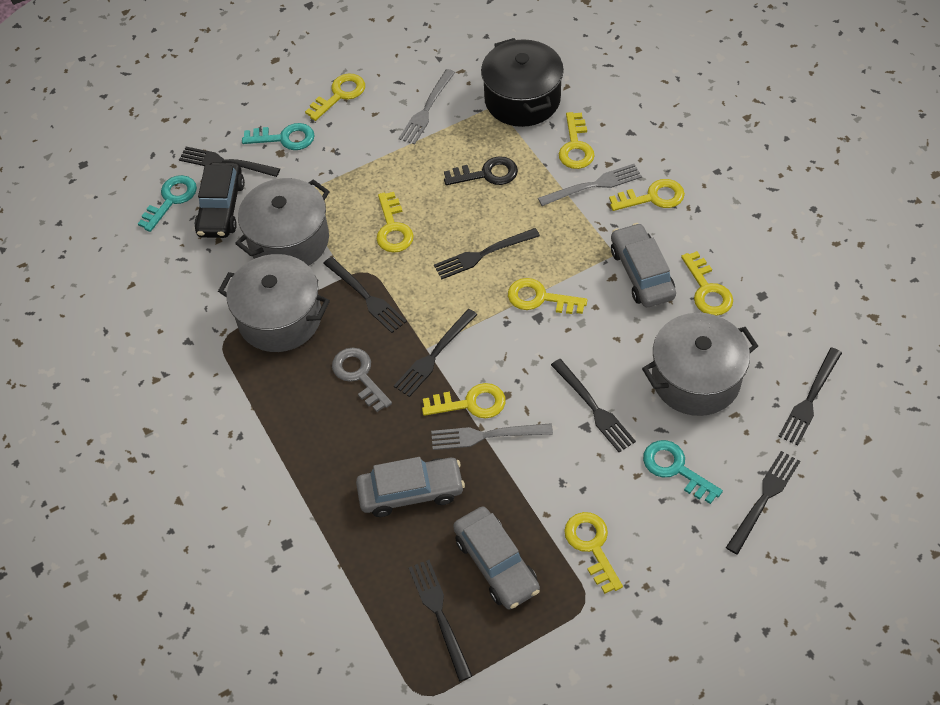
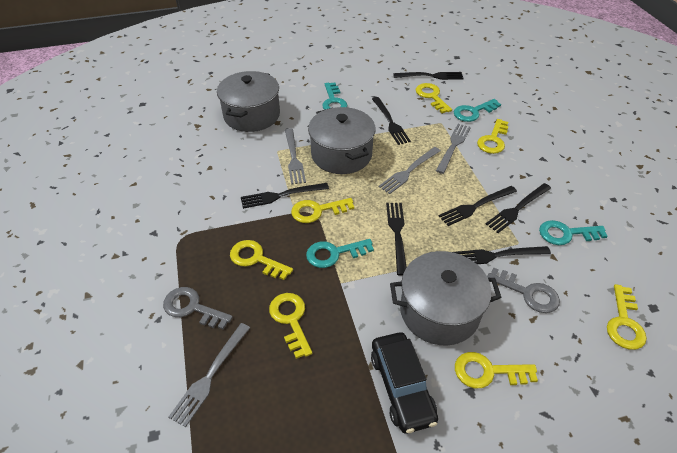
black fork: [179,147,280,177] [323,257,407,333] [394,309,477,397] [409,560,472,682] [434,228,540,279] [551,359,636,452] [726,451,800,554] [778,348,842,446] = 8 -> [241,183,329,209] [372,97,411,145] [386,203,407,276] [393,72,464,80] [439,186,517,226] [453,246,551,264] [486,183,551,233] = 7
black key: [444,156,518,185] = 1 -> none = 0
black pot: [481,38,564,127] = 1 -> none = 0
grey car: [356,457,465,517] [453,506,540,610] [611,223,676,307] = 3 -> none = 0
grey fork: [399,69,455,145] [431,423,553,450] [538,164,642,206] = 3 -> [169,323,250,427] [285,128,306,185] [379,147,441,194] [436,124,471,174] = 4
grey key: [332,347,392,412] = 1 -> [163,287,233,329] [487,267,560,313] = 2
turquoise key: [138,175,197,232] [242,123,315,150] [643,440,723,504] = 3 -> [306,239,374,268] [322,82,347,110] [454,99,501,122] [539,220,607,245] = 4
yellow key: [305,73,365,121] [377,192,414,253] [422,383,505,418] [508,278,587,314] [559,112,595,169] [564,512,623,594] [609,179,685,211] [681,251,733,316] = 8 -> [230,240,293,280] [269,293,312,359] [291,198,354,223] [416,83,452,113] [455,352,538,388] [477,119,509,154] [607,284,647,350] = 7

